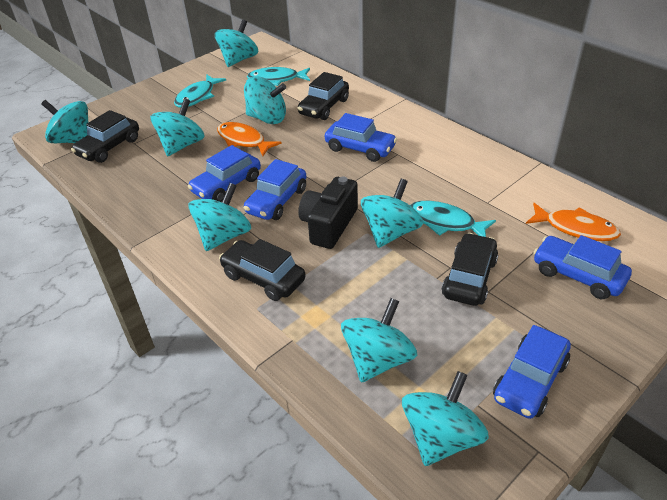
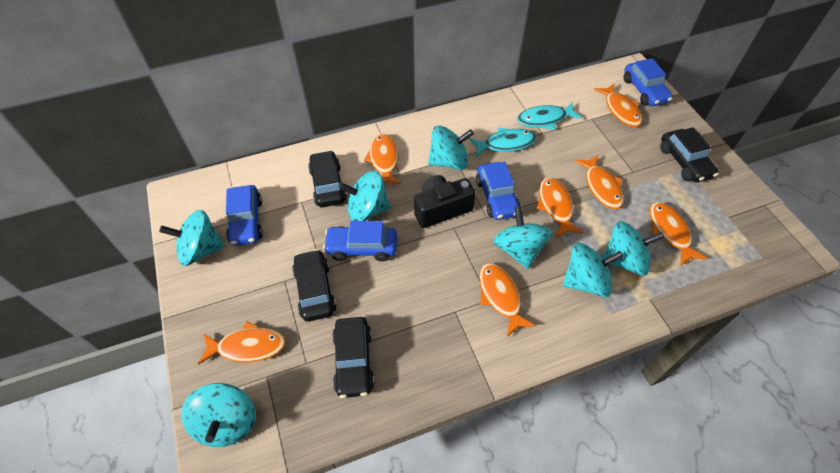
blue car: [188,145,261,202] [244,159,306,220] [325,113,397,162] [493,325,571,419] [533,235,632,299] = 5 -> [226,185,263,246] [323,221,397,261] [476,162,521,220] [624,58,673,106] = 4
orange fish: [217,122,282,156] [526,203,621,241] = 2 -> [198,322,286,364] [364,134,401,184] [479,263,536,337] [536,177,583,237] [574,155,624,209] [594,84,642,127] [650,202,707,265] = 7
turquoise fish: [174,74,226,108] [247,67,310,86] [410,201,496,237] = 3 -> [469,127,536,157] [517,103,582,130] = 2
turquoise spinning top: [41,100,89,143] [150,98,205,156] [189,183,251,251] [215,20,258,67] [244,76,286,124] [341,298,417,383] [361,179,424,248] [402,371,489,466] = 8 -> [159,210,225,266] [181,383,256,447] [339,171,391,221] [428,126,474,170] [493,206,552,269] [563,243,624,297] [602,221,665,276] = 7

